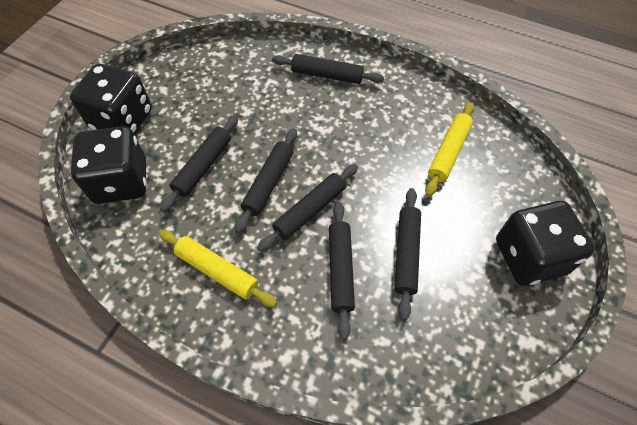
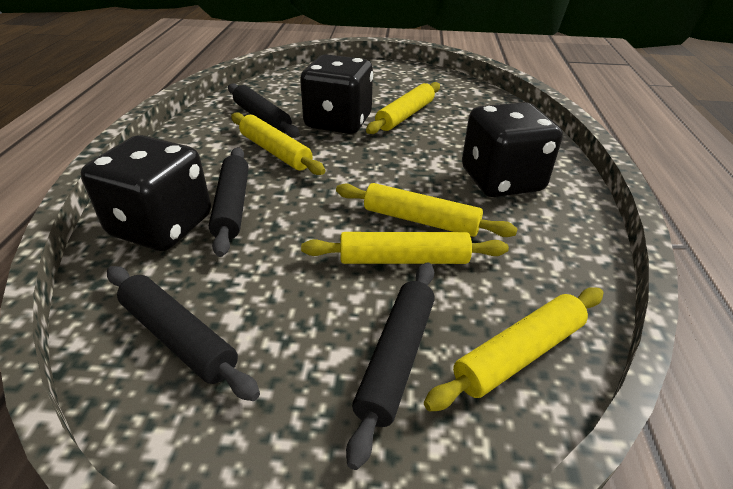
black rolling pin: [160,115,238,212] [235,128,297,233] [257,164,358,252] [272,54,384,84] [329,202,355,340] [394,188,421,320] = 6 -> [107,266,260,401] [209,147,249,257] [228,83,300,138] [346,262,435,470] = 4
yellow rolling pin: [158,230,277,307] [425,102,474,196] = 2 -> [231,112,325,175] [301,232,509,264] [336,183,518,237] [366,82,440,134] [424,287,604,411] = 5

